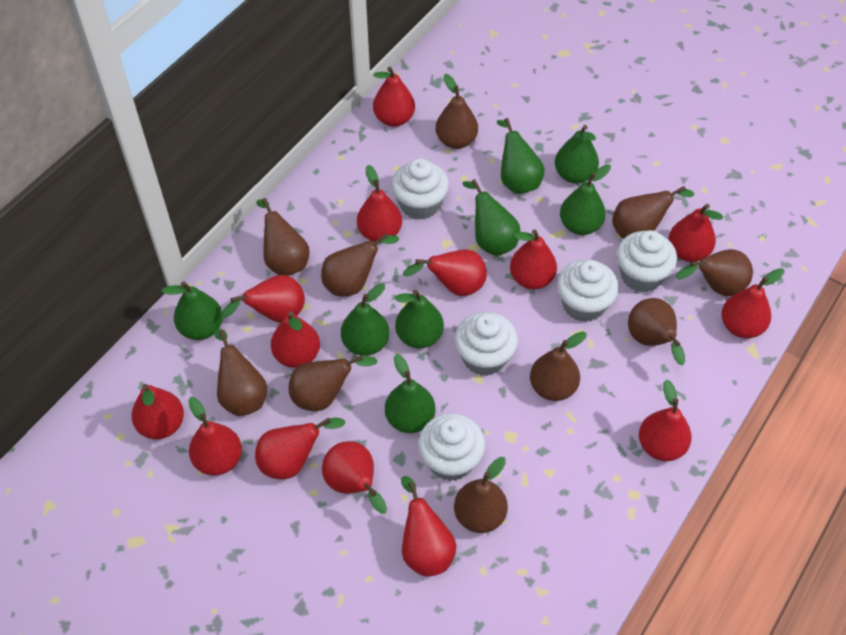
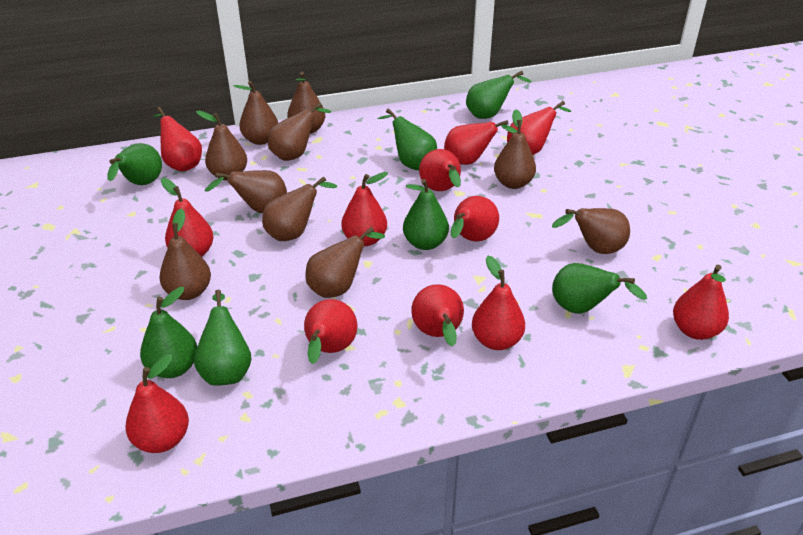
green pear: [161,281,223,340] [341,283,389,356] [385,354,436,433] [395,290,444,348] [462,179,520,256] [496,118,544,194] [555,125,599,184] [560,164,611,235] = 8 -> [107,143,162,185] [140,287,197,378] [194,290,252,386] [377,108,437,170] [403,179,449,250] [466,71,532,119] [552,263,647,314] = 7
red pear: [132,384,184,439] [188,397,242,476] [221,275,305,323] [255,417,346,479] [271,311,320,368] [322,441,387,514] [357,165,402,243] [373,67,415,127] [401,476,456,577] [403,249,487,296] [510,230,557,289] [639,379,692,461] [668,204,723,262] [721,268,784,338] = 14 -> [125,354,189,453] [153,107,202,171] [161,178,214,257] [304,299,357,364] [341,172,388,246] [411,284,464,347] [419,149,461,191] [444,120,518,165] [451,196,499,242] [472,256,525,350] [507,101,571,155] [673,265,729,340] = 12
white cupcake: [391,159,449,220] [418,413,485,481] [455,312,518,376] [557,260,619,322] [617,230,677,292] = 5 -> none = 0

